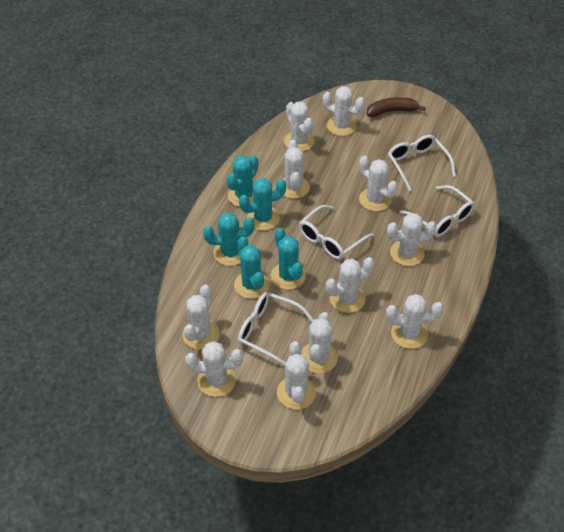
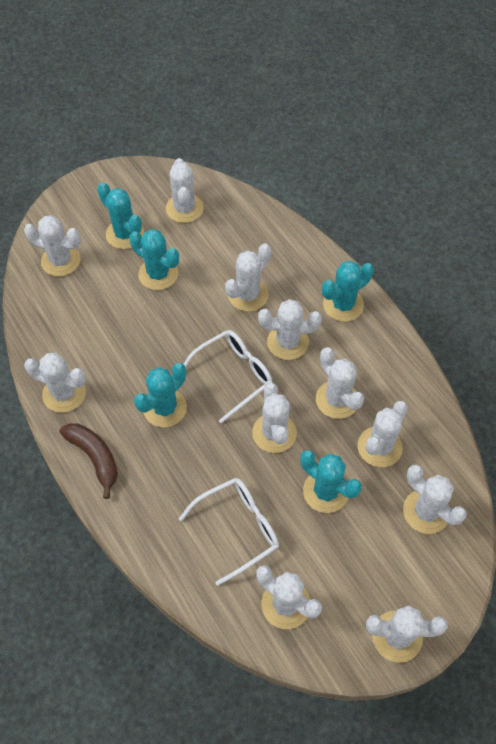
white glasses: [238,292,314,366] [299,205,374,259] [388,135,456,191] [399,185,475,237] = 4 -> [179,478,279,586] [184,330,273,423] = 2

